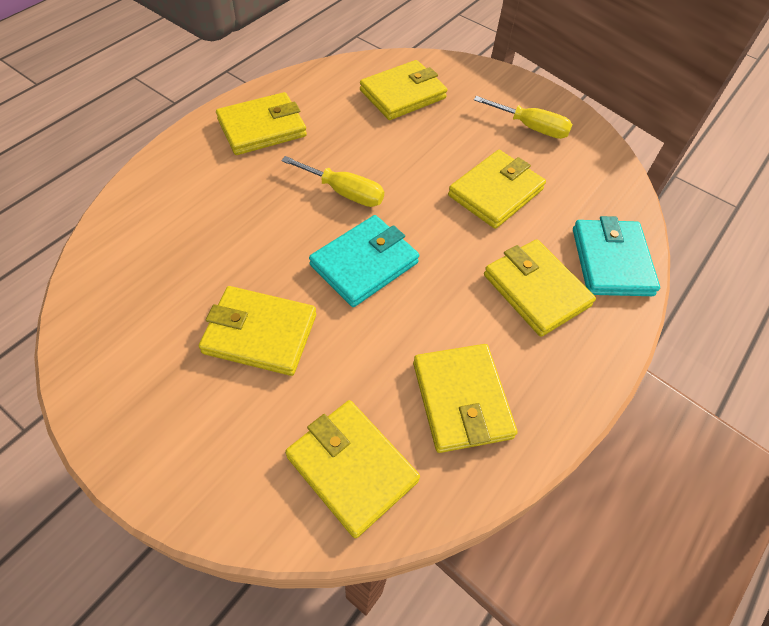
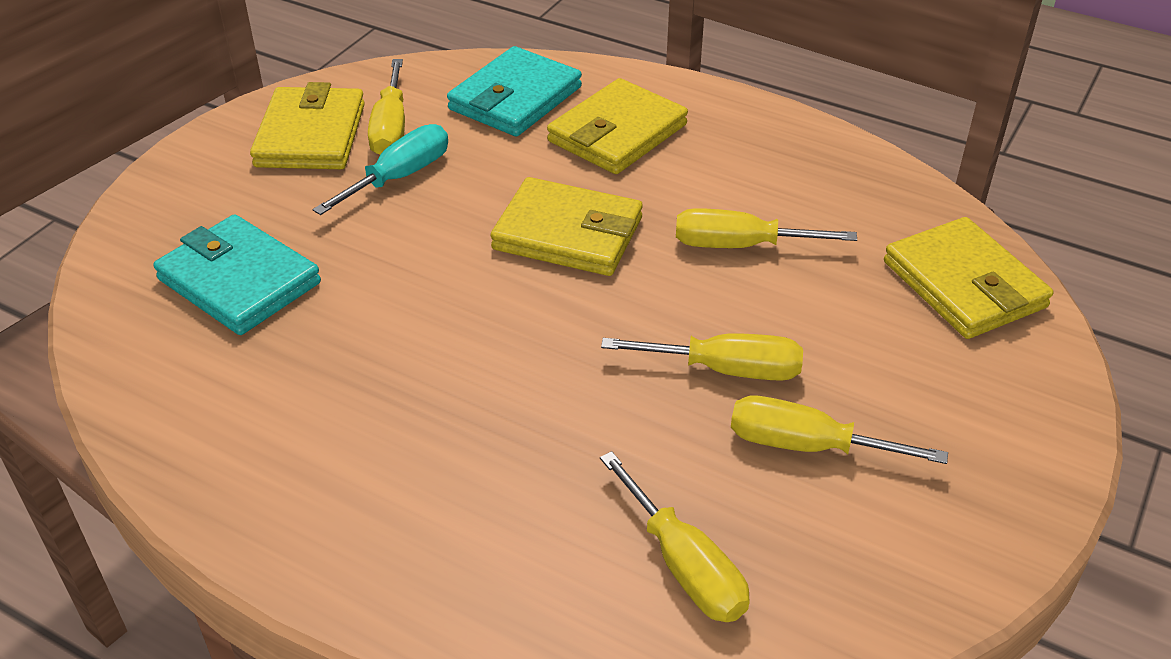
turquoise screwdriver: none = 0 -> [313,124,448,215] = 1
yellow screwdriver: [281,156,384,207] [474,96,573,139] = 2 -> [368,59,405,155] [600,451,750,622] [601,334,803,381] [676,208,857,248] [731,396,948,464] = 5
yellow wallet: [199,286,316,376] [216,92,307,155] [285,400,420,538] [360,60,447,120] [413,344,517,453] [448,150,546,229] [484,239,596,337] = 7 -> [250,82,365,169] [491,177,643,276] [547,78,688,174] [884,217,1053,339] = 4

